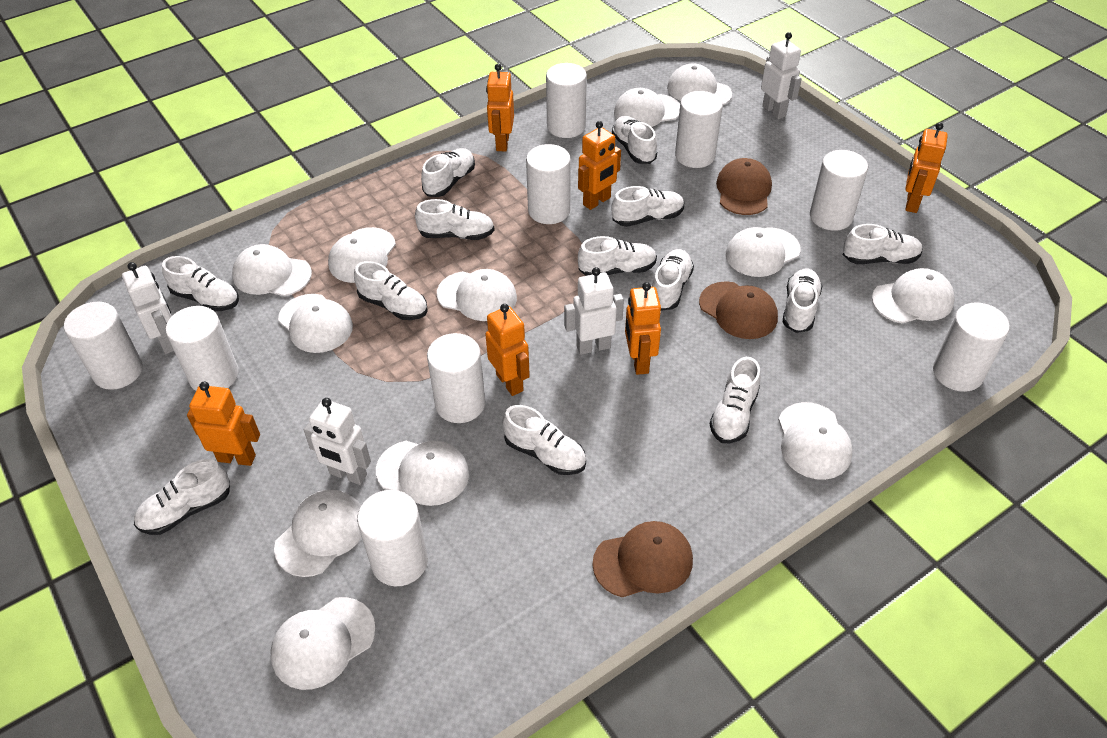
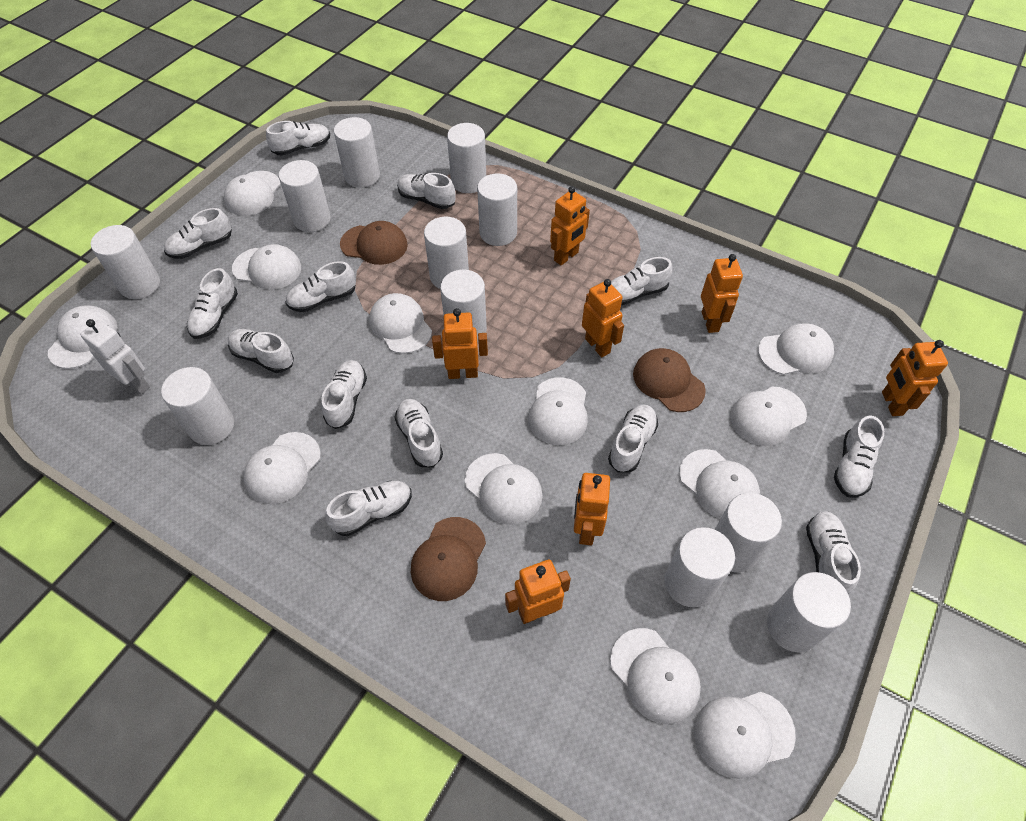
orange robot: [187,381,260,466] [485,304,530,396] [486,64,514,151] [578,121,621,210] [625,282,661,375] [905,122,948,213] = 6 -> [432,308,488,379] [505,559,571,624] [550,186,590,265] [574,473,610,545] [582,279,624,357] [701,254,743,333] [882,340,948,416] = 7
white cylinder: [64,302,143,390] [166,306,239,390] [357,490,428,586] [427,333,485,423] [526,144,571,224] [546,63,587,138] [675,91,723,168] [810,150,868,231] [933,302,1010,392] = 9 -> [91,225,160,299] [161,367,234,445] [279,160,331,232] [334,117,380,188] [424,217,469,289] [440,270,487,342] [447,123,486,193] [477,173,517,246] [664,527,735,607] [715,493,782,572] [767,572,851,653] = 11
white robot: [122,262,174,354] [304,398,371,485] [564,267,624,355] [761,32,802,119] = 4 -> [80,319,150,395] = 1

